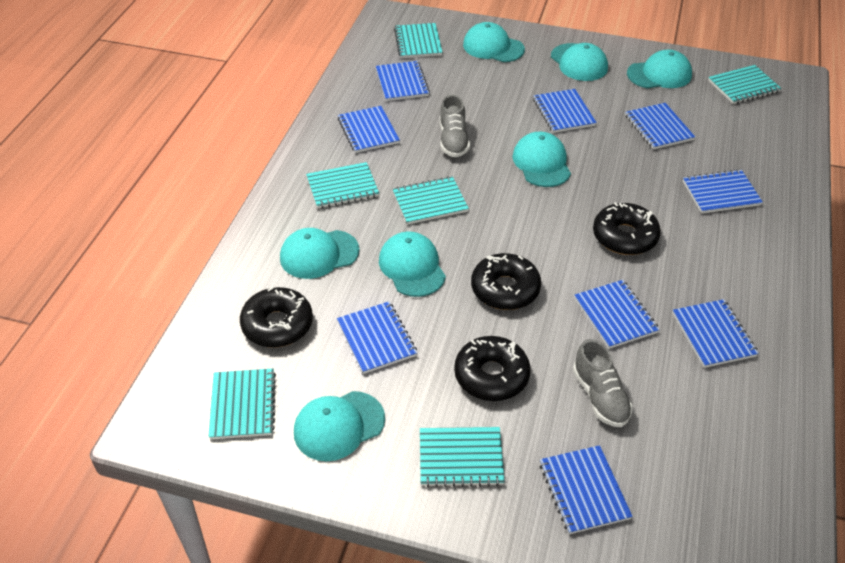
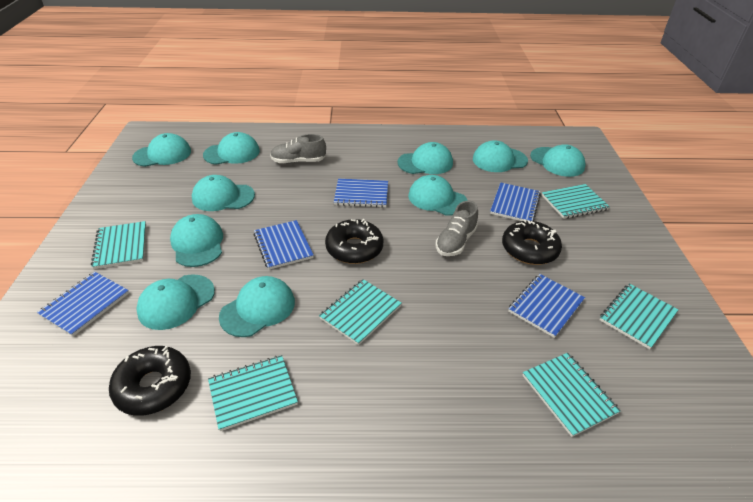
black donut: [240,287,313,348] [454,336,531,401] [471,253,541,310] [593,202,661,255] = 4 -> [109,346,191,416] [325,219,384,264] [502,219,562,265] = 3
blue notebook: [337,302,417,374] [338,106,400,153] [376,61,430,101] [533,89,597,133] [540,445,633,534] [574,280,660,349] [625,103,695,150] [673,299,759,368] [683,169,763,214] = 9 -> [37,272,129,336] [254,220,314,270] [334,179,388,207] [490,183,541,221] [508,274,585,338] = 5
turquoise cap: [280,228,360,279] [294,391,385,461] [379,232,446,297] [463,22,525,62] [512,132,571,187] [551,43,608,81] [627,50,692,89] = 7 -> [132,133,191,167] [136,274,215,330] [170,214,223,267] [192,175,255,211] [203,132,260,165] [219,276,295,337] [397,142,453,174] [408,175,468,216] [473,140,528,172] [530,144,586,177] = 10

